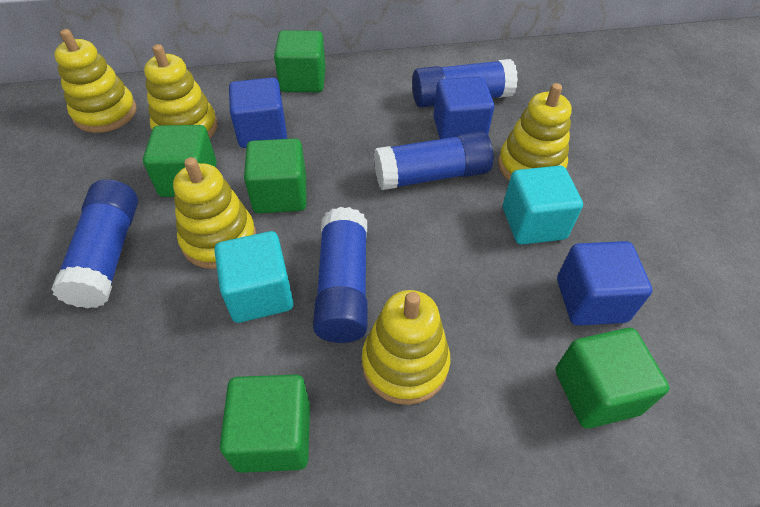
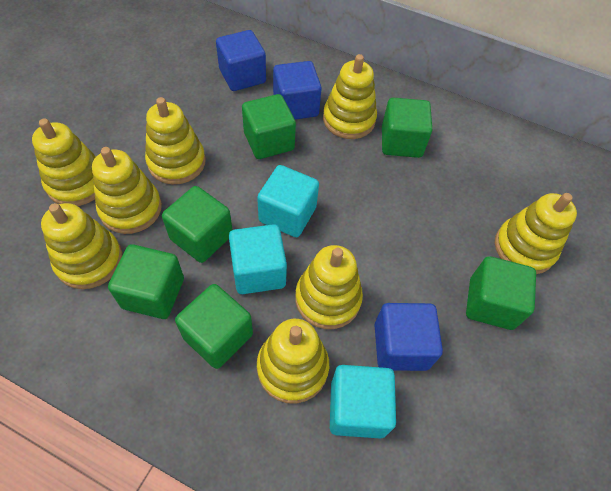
blue glue stick: [51,179,138,309] [313,207,367,343] [374,131,493,190] [412,59,518,108] = 4 -> none = 0
green cube: [143,125,217,197] [220,375,310,473] [244,138,307,213] [274,30,326,92] [556,328,669,428] = 5 -> [108,244,184,319] [162,186,232,263] [175,284,253,369] [242,94,296,159] [382,97,432,158] [466,256,536,330] = 6
turquoise cube: [214,231,294,323] [503,166,583,245] = 2 -> [229,224,287,294] [257,165,319,237] [330,365,396,439] = 3
yellow stacking toy: [54,29,136,133] [144,44,218,138] [173,157,256,269] [362,290,450,405] [498,83,572,181] = 5 -> [32,119,96,206] [41,203,122,289] [92,147,162,234] [145,97,206,184] [257,319,329,404] [295,245,363,329] [323,54,377,139] [495,193,577,274] = 8

